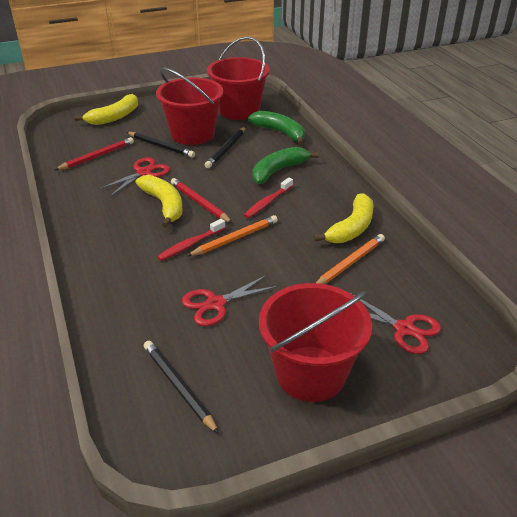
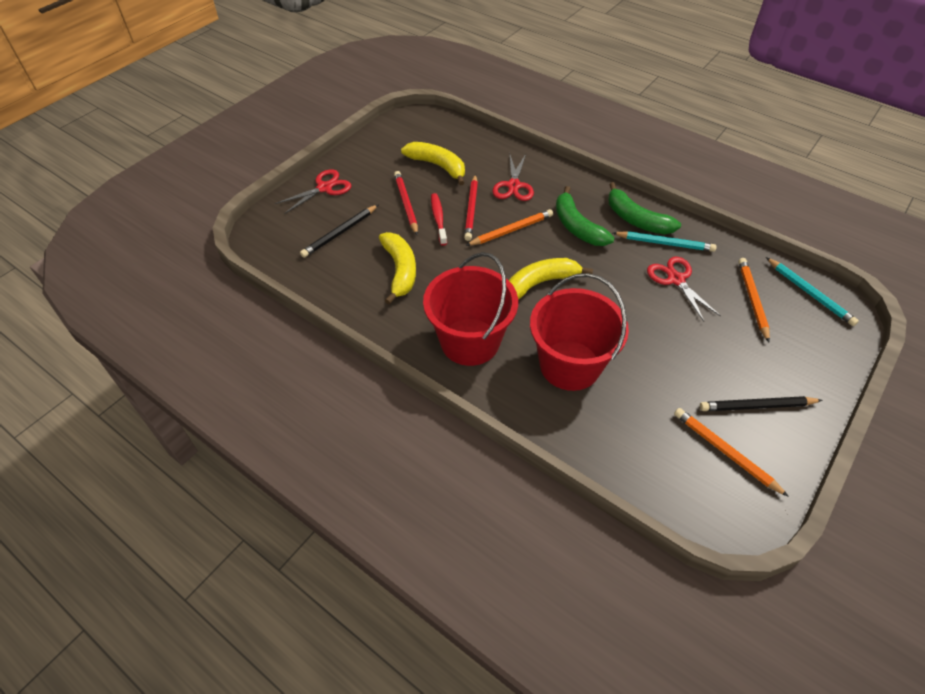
black pencil: [127,132,195,158] [144,341,219,434] [205,127,246,168] = 3 -> [300,204,379,258] [700,396,823,411] = 2
orange pencil: [187,215,278,256] [316,234,385,284] = 2 -> [466,209,553,246] [674,408,789,497] [738,258,770,342] = 3
red bucket: [156,68,224,145] [207,36,270,120] [259,283,372,402] = 3 -> [423,252,518,366] [530,273,629,391] = 2
red toothbrush: [157,219,225,261] [244,178,293,218] = 2 -> [431,193,447,246] = 1
turquoise pencil: none = 0 -> [613,231,717,252] [766,257,859,326] = 2

